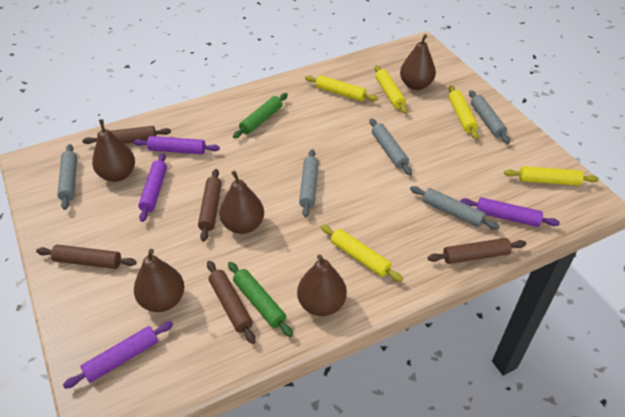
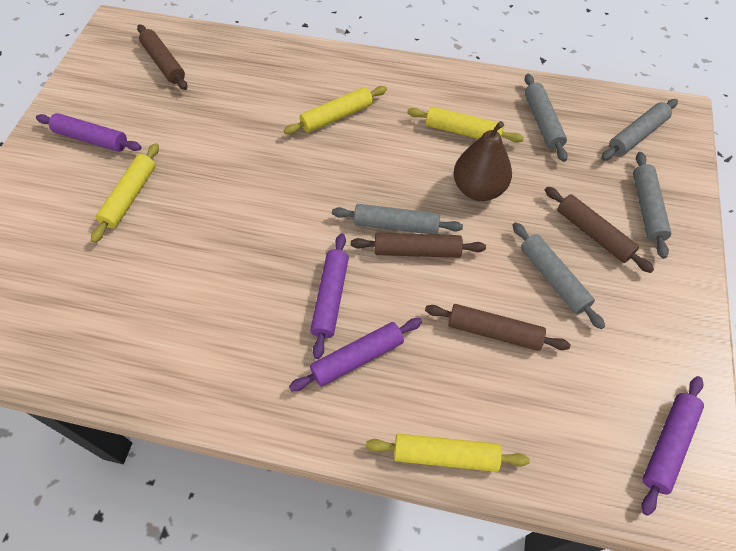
brown pear: [92,119,135,182] [134,249,185,312] [219,170,264,234] [297,254,347,316] [400,34,436,90] = 5 -> [453,121,512,201] = 1
brown rolling pin: [36,245,137,269] [82,126,171,144] [198,169,222,242] [207,261,256,344] [428,238,526,264] = 5 -> [137,24,187,90] [351,233,486,258] [425,304,570,351] [545,187,654,273] = 4
green rolling pin: [228,262,293,337] [233,93,288,138] = 2 -> none = 0
yellow rolling pin: [305,75,378,101] [321,225,403,282] [375,65,407,114] [449,85,478,139] [504,166,599,186] = 5 -> [91,143,159,243] [284,86,387,134] [366,434,530,472] [407,106,524,143] = 4

